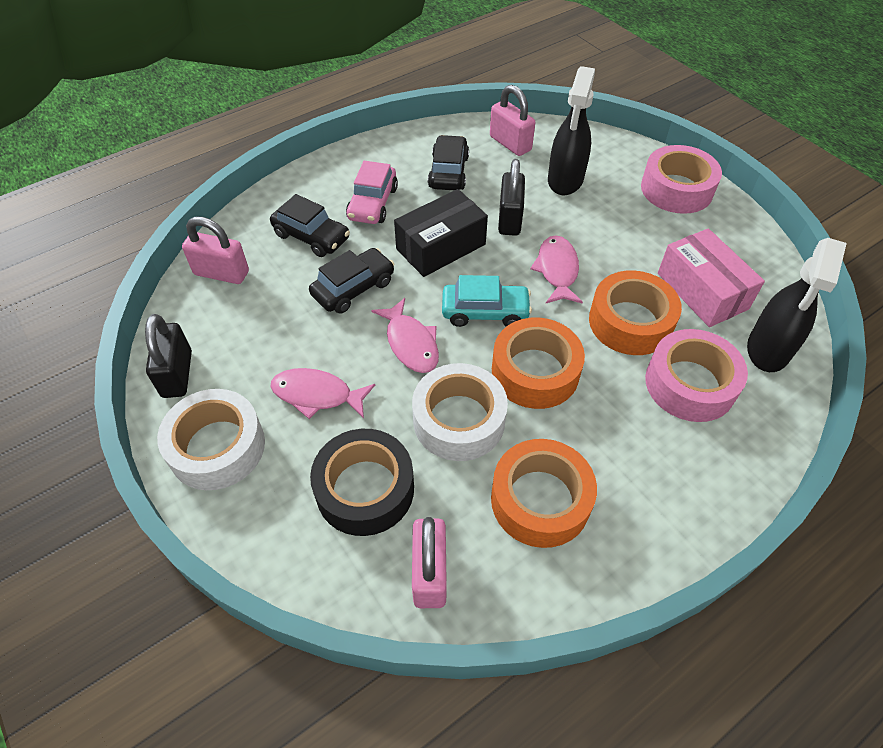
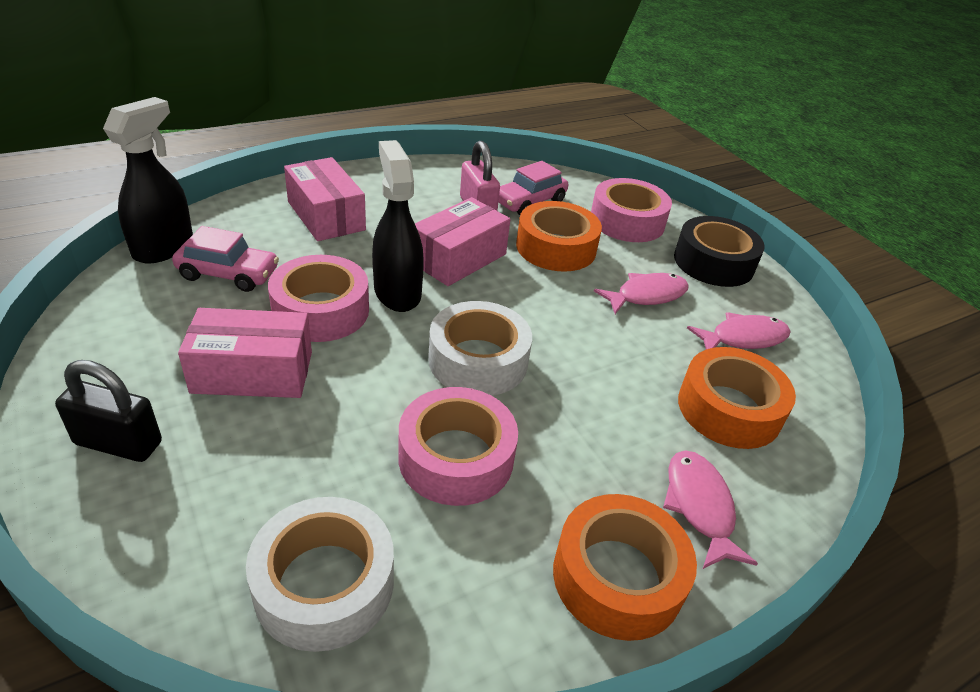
black box: [394,189,488,277] = 1 -> none = 0
black car: [270,194,350,257] [309,248,394,314] [428,135,469,190] = 3 -> none = 0
black padlock: [145,314,192,398] [498,159,525,236] = 2 -> [55,360,162,462] = 1
pink box: [658,228,765,327] = 1 -> [178,308,312,398] [284,157,366,241] [415,197,510,286] = 3
pink car: [346,161,398,224] = 1 -> [172,226,279,292] [498,161,568,215] = 2
pink padlock: [182,217,249,284] [412,517,447,608] [490,85,535,156] = 3 -> [460,141,500,211] = 1
pink tape: [641,145,722,214] [645,329,748,422] = 2 -> [268,255,369,342] [398,387,518,506] [591,178,672,242] = 3
turquoise car: [442,275,532,327] = 1 -> none = 0

